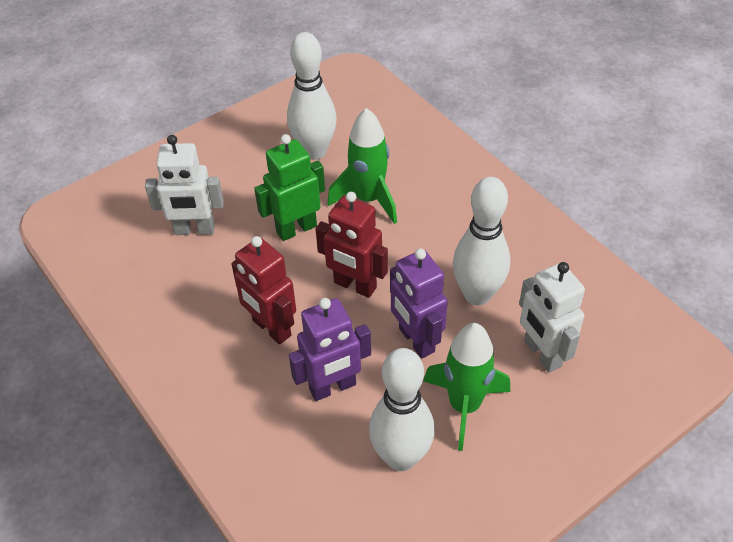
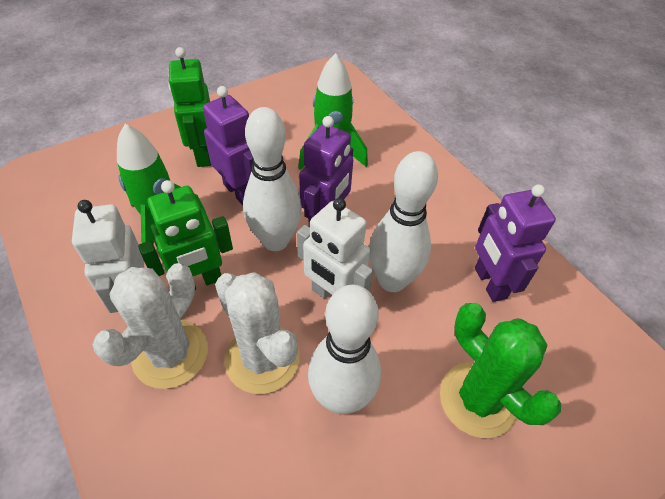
green cactus: none = 0 -> [440,303,561,438] = 1
green robot: [254,134,325,241] = 1 -> [138,180,233,290] [168,47,211,167] = 2
purple robot: [289,298,371,401] [390,248,448,359] = 2 -> [203,86,253,205] [299,116,353,227] [475,184,556,302] = 3
red robot: [231,236,296,344] [316,192,388,298] = 2 -> none = 0
white cactus: none = 0 -> [92,263,208,389] [215,272,300,394] = 2

